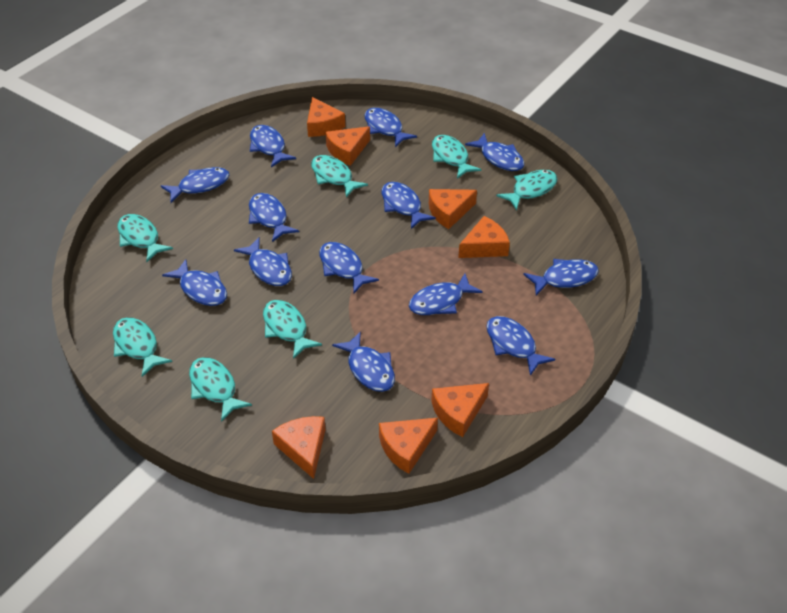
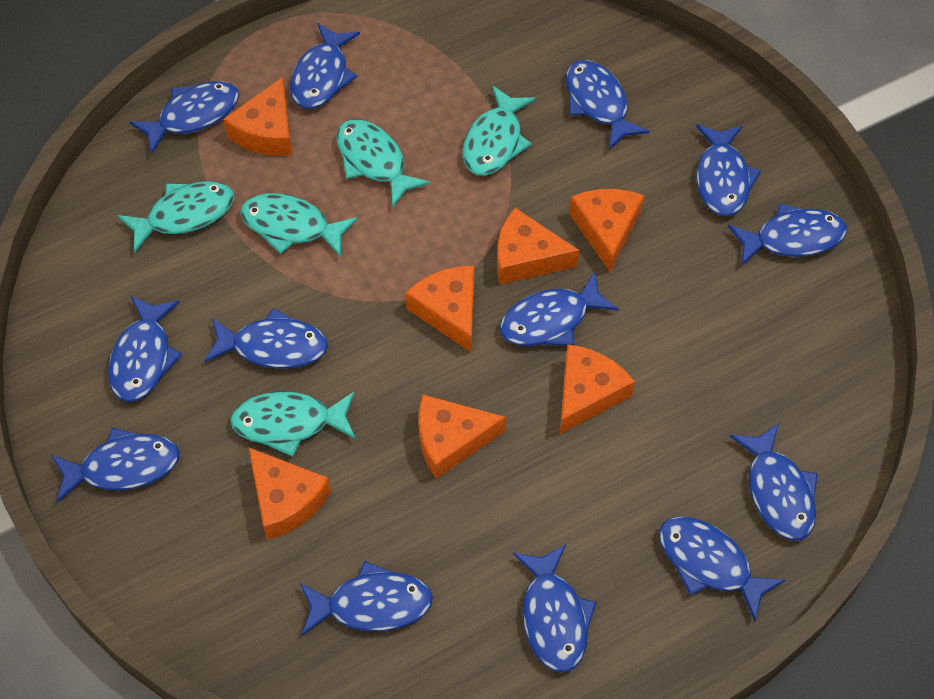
turquoise fish: [113,317,172,377] [117,214,173,262] [189,357,252,422] [263,300,322,359] [311,155,368,197] [432,135,482,179] [496,170,558,211] = 7 -> [117,181,234,253] [230,392,356,457] [240,193,358,257] [336,119,430,207] [462,85,536,176] = 5

